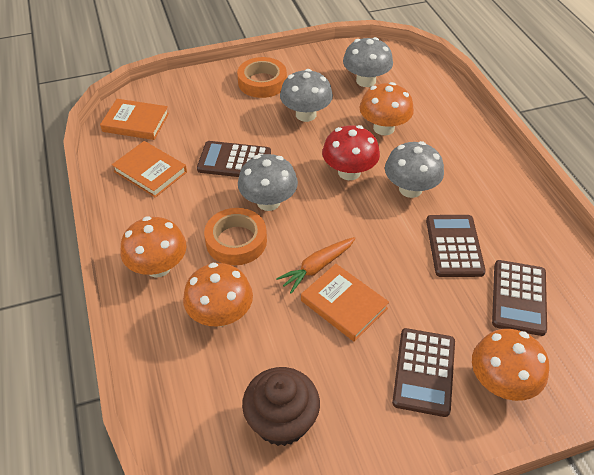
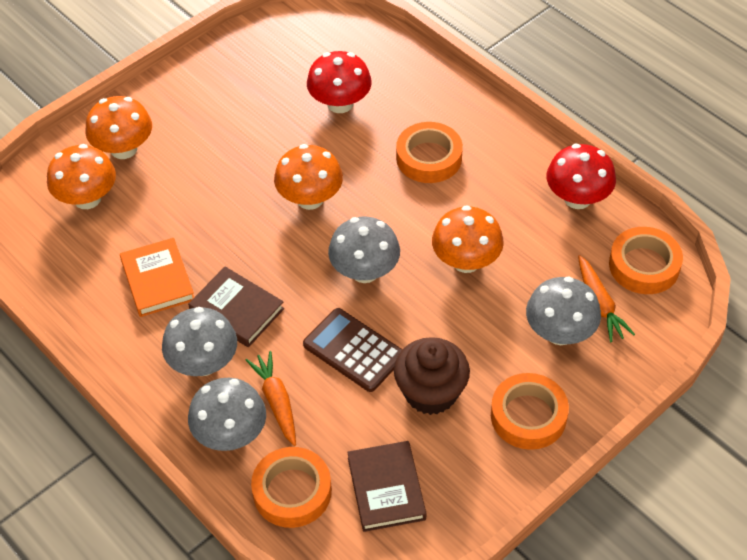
brown book: none = 0 -> [188,267,284,347] [347,441,426,532] = 2
brown calculator: [197,141,271,177] [392,328,455,417] [426,215,486,277] [492,260,547,336] = 4 -> [303,308,403,392] = 1
orange book: [100,99,169,140] [112,141,187,198] [301,264,389,342] = 3 -> [120,238,194,317] = 1
orange carrot: [276,237,356,294] = 1 -> [246,351,296,446] [578,255,635,342] = 2
orange tape: [204,208,267,265] [237,57,287,98] = 2 -> [251,447,332,528] [396,122,463,183] [491,373,569,450] [609,227,683,294] = 4
red mushroom: [322,125,380,180] = 1 -> [307,51,372,113] [547,144,616,209] = 2

